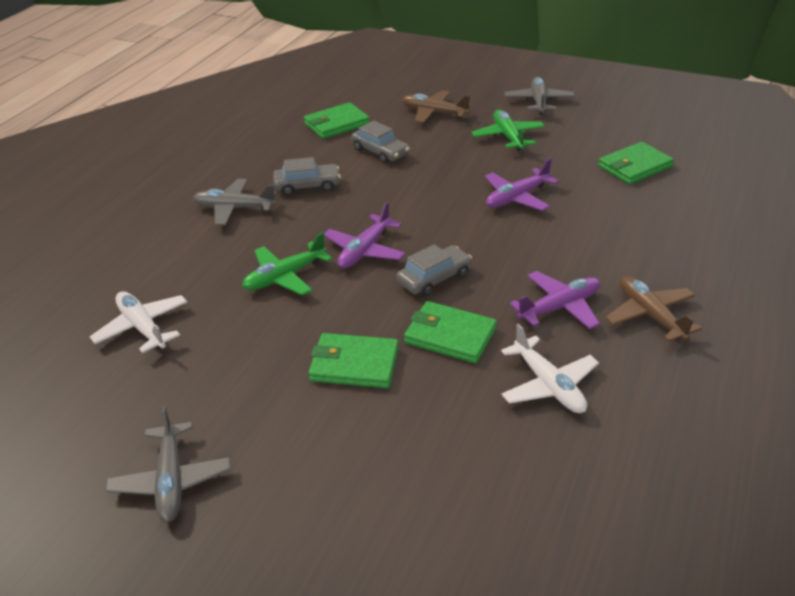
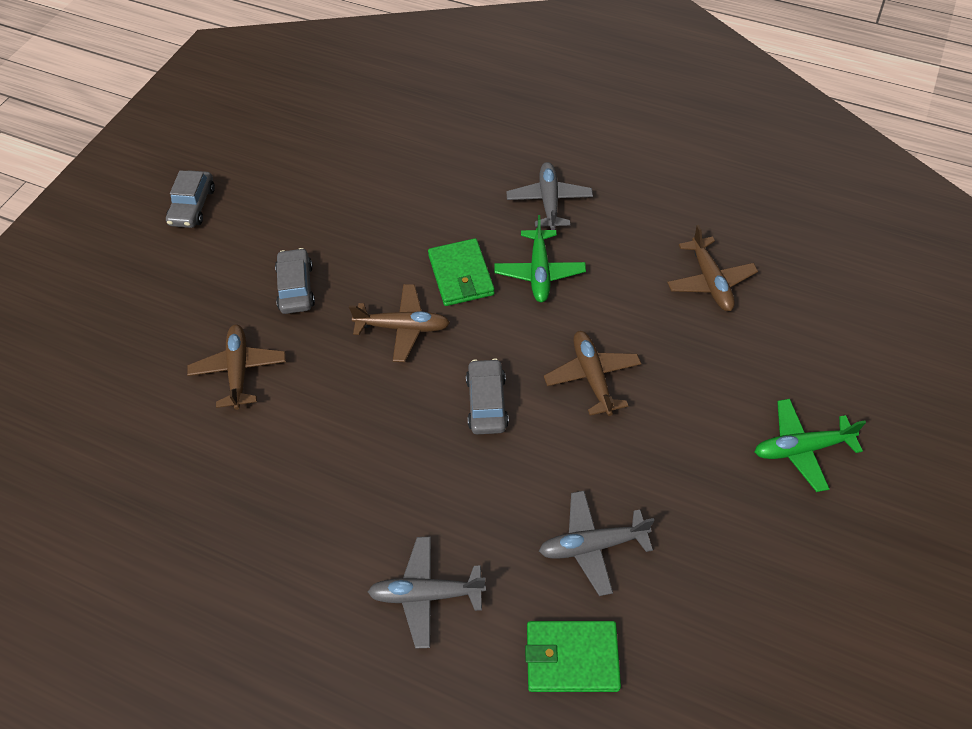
brown plane: [402,90,472,123] [605,276,702,342] = 2 -> [187,325,286,410] [349,284,450,362] [544,331,641,416] [667,225,758,311] = 4
green wallet: [304,102,370,139] [308,333,399,388] [404,301,497,363] [598,142,674,184] = 4 -> [428,238,495,306] [525,621,621,692] = 2
purple plane: [324,202,405,268] [485,158,559,211] [510,271,600,329] = 3 -> none = 0
white plane: [90,291,187,353] [501,323,599,413] = 2 -> none = 0

